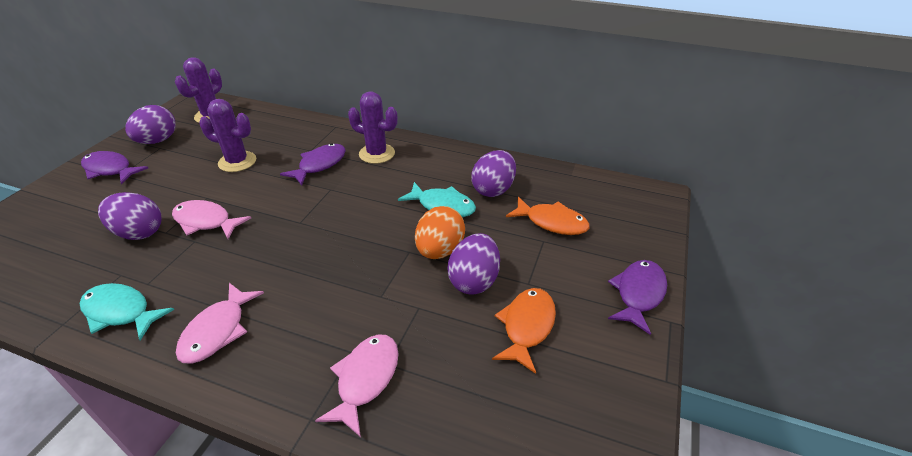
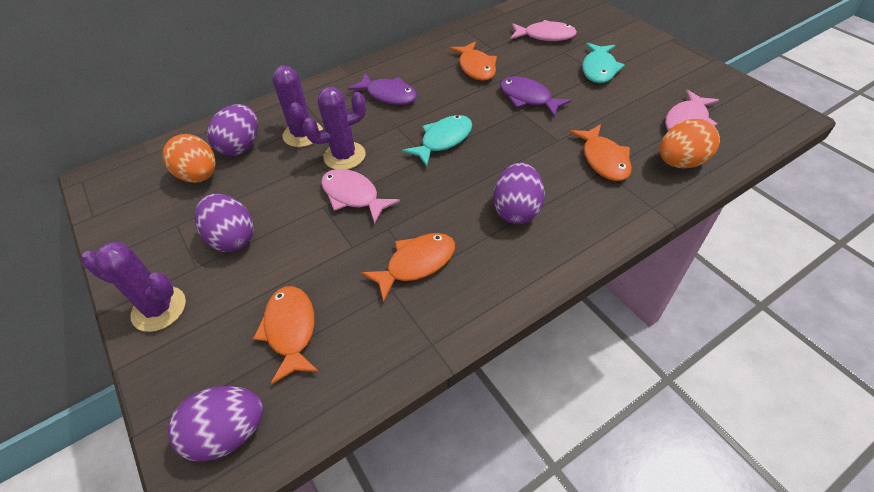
orange egg: [415,206,465,259] = 1 -> [162,134,216,183] [659,119,720,168] = 2
orange fish: [492,288,556,374] [506,197,590,235] = 2 -> [253,286,319,385] [361,233,455,302] [450,41,497,81] [569,124,632,181] = 4
purple fish: [81,151,148,185] [280,143,346,186] [608,260,667,335] = 3 -> [348,73,417,105] [500,76,572,117] = 2

